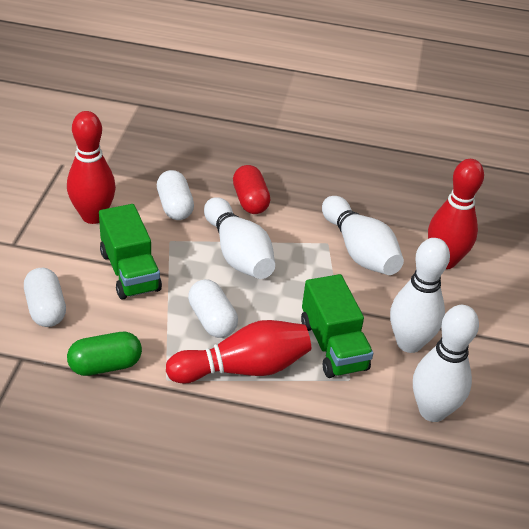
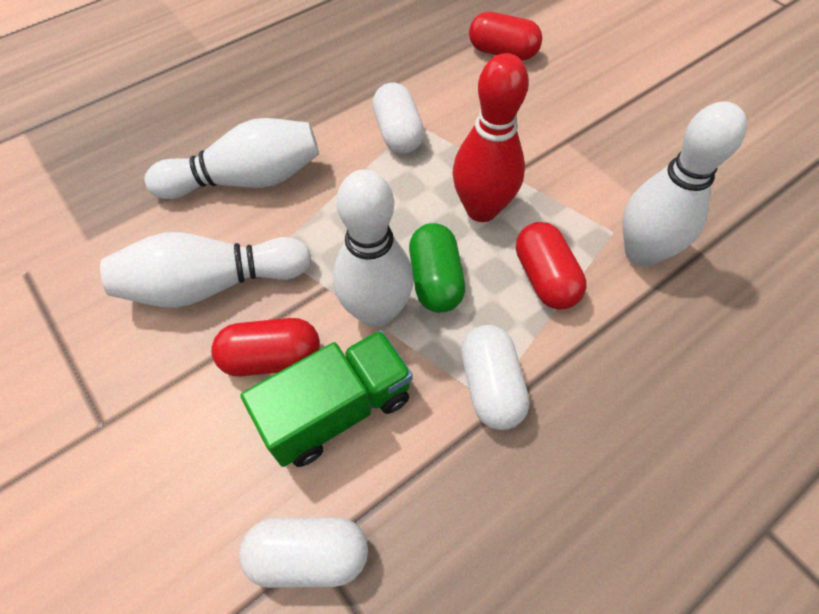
green truck: [99,204,162,300] [301,274,373,378] = 2 -> [241,330,413,467] = 1
red bowling pin: [67,111,116,224] [166,320,311,384] [428,159,484,269] = 3 -> [452,53,529,222] = 1
red capsule: [233,165,270,214] = 1 -> [211,318,320,376] [469,12,542,61] [516,222,587,310] = 3

